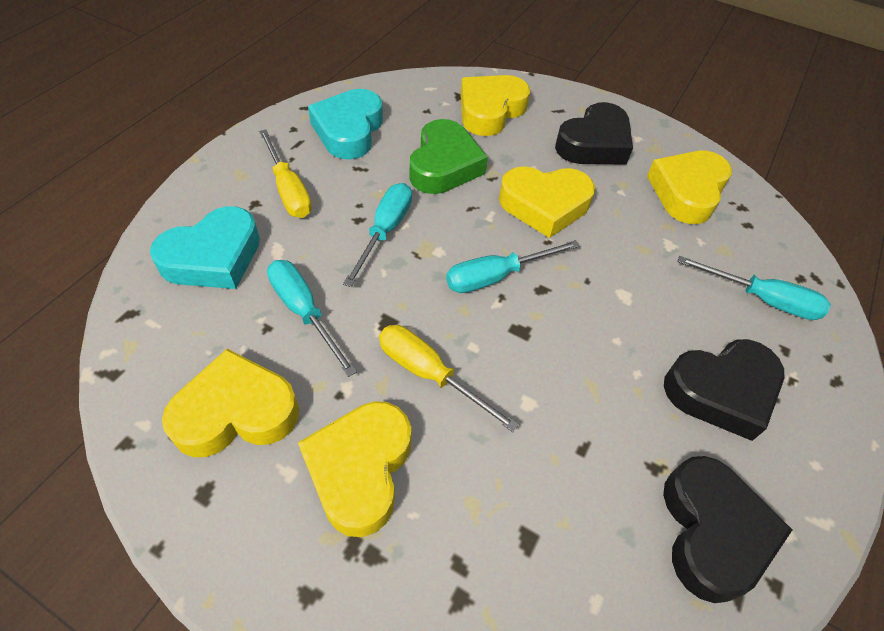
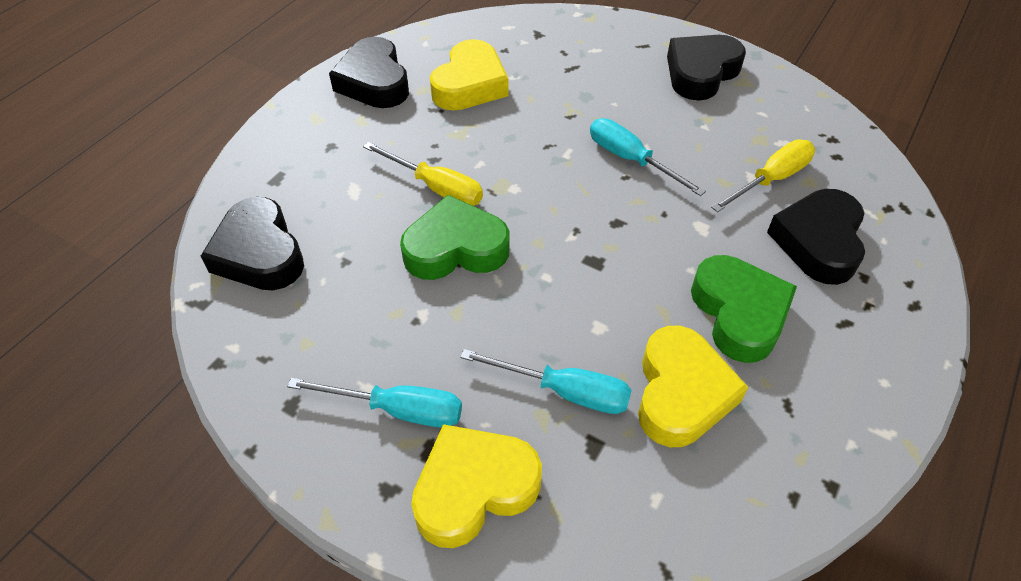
black heart: [555,102,633,165] [663,456,792,603] [664,339,784,441] = 3 -> [201,197,304,290] [329,37,409,108] [667,35,746,101] [767,189,865,285] = 4
green heart: [410,119,488,194] = 1 -> [400,195,509,280] [691,255,797,363] = 2
turquoise heart: [150,207,260,289] [308,89,383,159] = 2 -> none = 0
turquoise screwdriver: [267,260,357,377] [343,183,412,287] [446,240,580,293] [677,256,831,320] = 4 -> [287,378,462,428] [460,349,632,414] [590,118,706,196] = 3
yellow heart: [162,349,299,457] [298,401,411,537] [461,75,530,136] [499,166,595,238] [647,151,732,224] = 5 -> [411,424,542,548] [430,39,508,110] [638,326,749,447] = 3

